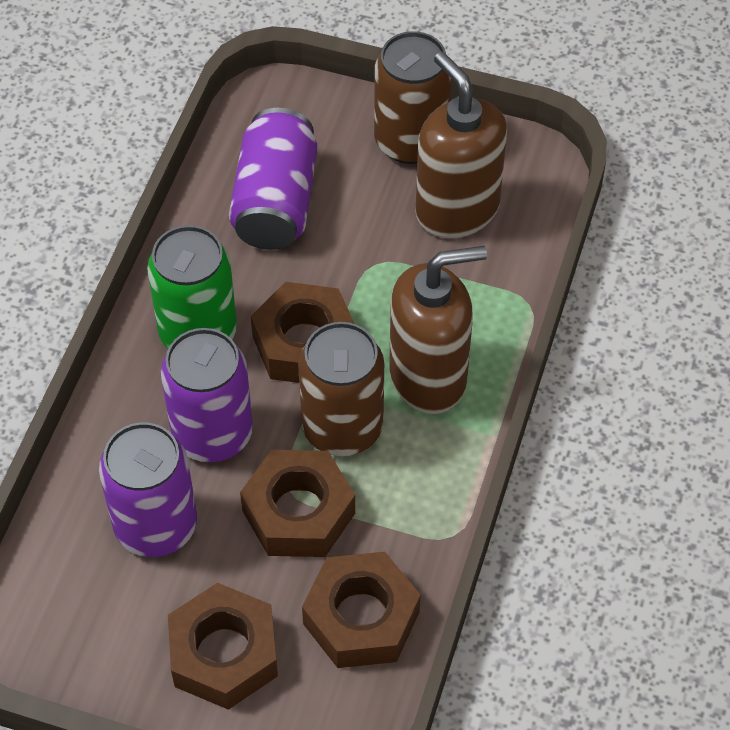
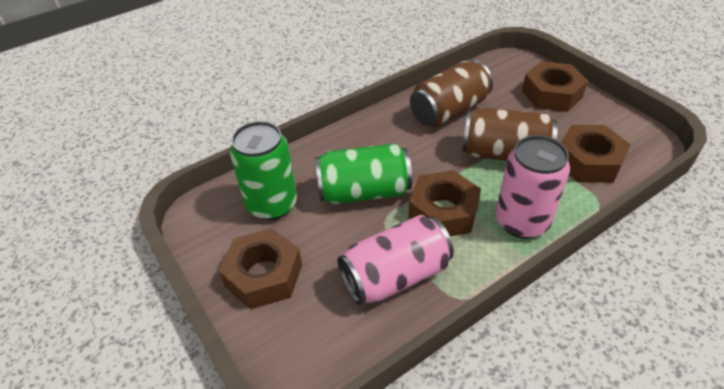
brown soap dispenser: [389,246,487,414] [415,52,507,238] = 2 -> none = 0
green can: [147,225,237,349] = 1 -> [230,121,297,220] [315,143,412,204] = 2
pink can: none = 0 -> [337,215,454,305] [496,135,570,239] = 2
purple can: [99,422,197,557] [161,328,253,462] [229,108,317,250] = 3 -> none = 0

